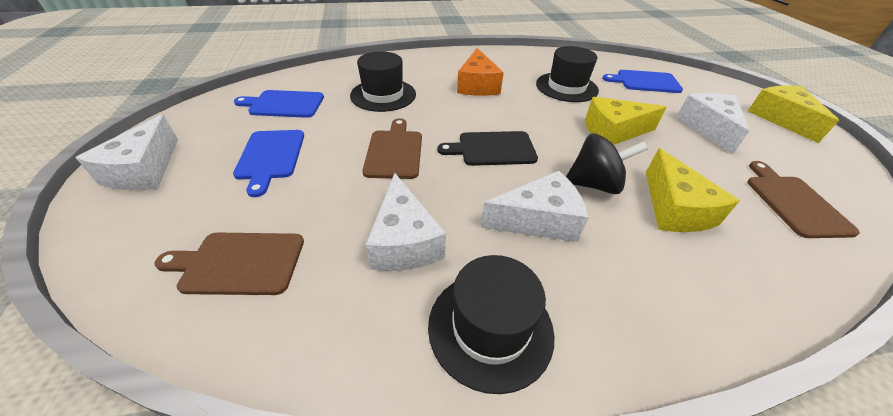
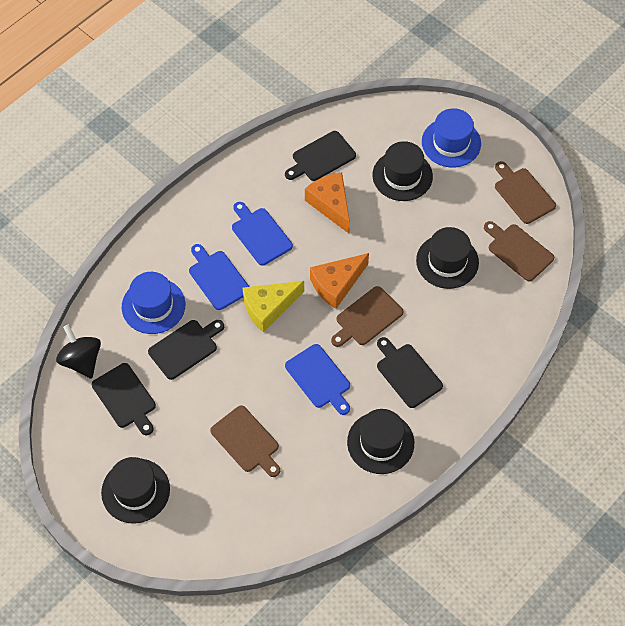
black cutting board: [437,131,538,166] = 1 -> [92,363,156,435] [148,320,224,380] [285,131,356,181] [377,337,443,408] = 4
black hat: [350,51,416,112] [428,255,555,394] [536,46,599,102] = 3 -> [101,457,170,523] [347,409,414,474] [372,141,433,201] [416,227,479,289] = 4
blue hat: none = 0 -> [122,272,185,334] [422,108,481,167] = 2
brown cutting board: [155,233,304,295] [362,118,422,179] [747,161,860,238] = 3 -> [210,405,280,477] [331,286,404,347] [484,221,554,282] [495,161,556,224] = 4
orange cheese: [457,48,504,96] = 1 -> [305,172,350,234] [310,253,369,309] = 2
white cheese: [75,114,178,190] [366,173,446,271] [481,171,589,242] [677,93,749,155] = 4 -> none = 0
yellow cheese: [585,97,667,145] [646,148,740,232] [748,85,839,143] = 3 -> [243,281,304,333] = 1

